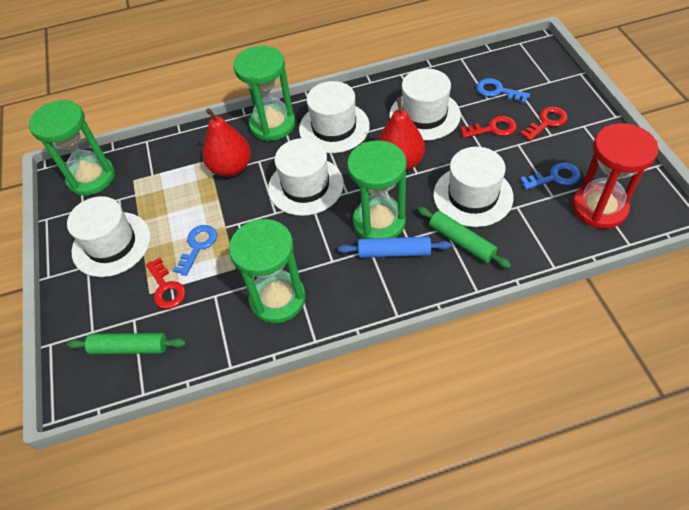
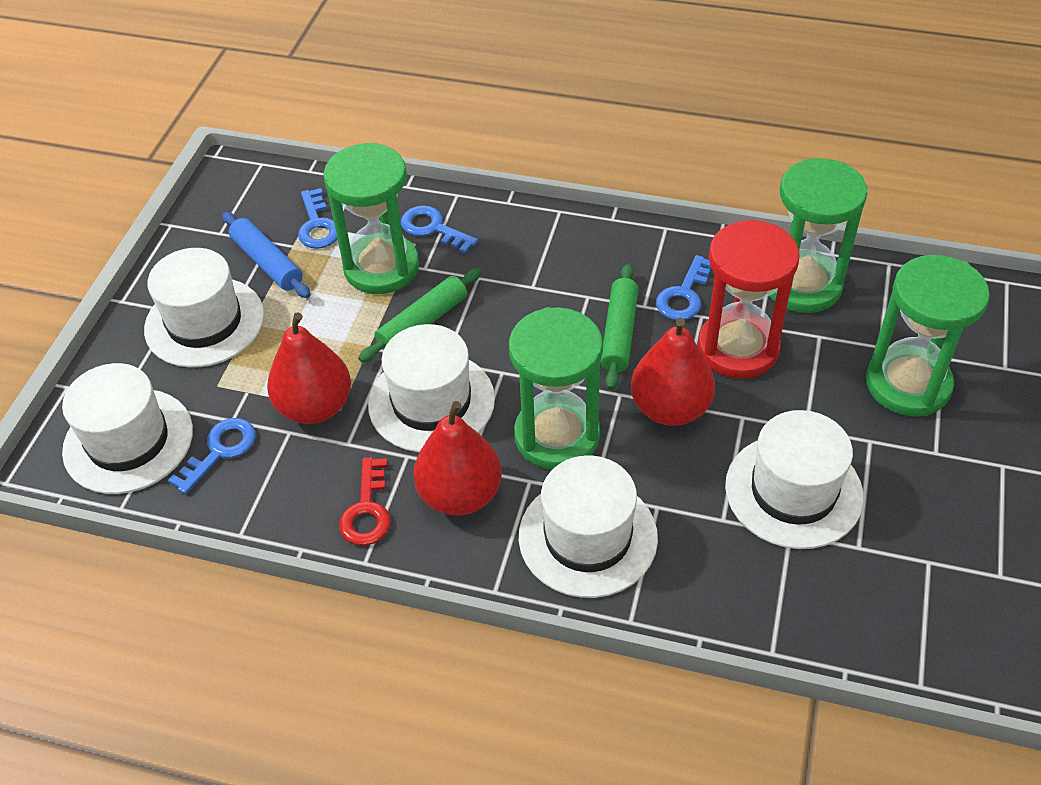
blue key: [173,225,217,276] [476,78,530,103] [520,162,581,190] = 3 -> [168,418,256,494] [298,188,337,249] [401,205,478,254] [656,255,712,320] = 4
red key: [146,258,186,309] [460,116,517,138] [520,107,568,141] = 3 -> [339,457,391,546] = 1
red pear: [202,108,251,177] [378,97,425,171] = 2 -> [267,312,351,424] [413,401,502,516] [631,318,715,426] = 3

